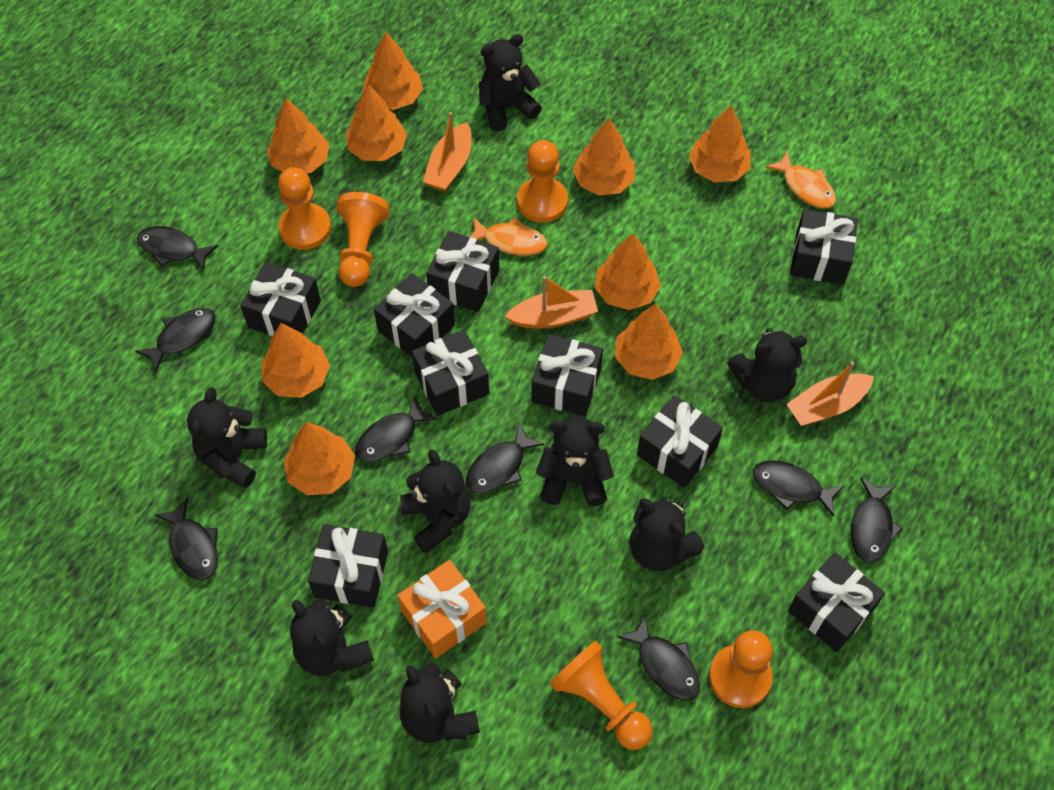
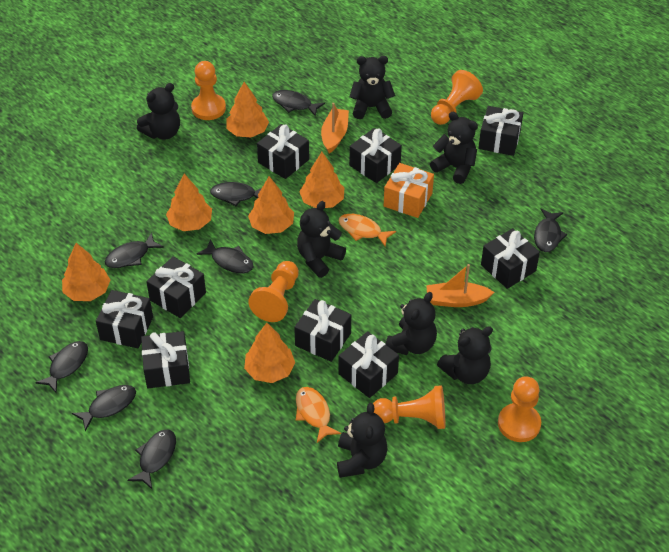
black teddy bear: [187,387,267,488] [290,599,374,676] [400,449,471,553] [400,663,480,743] [479,34,542,131] [536,416,614,506] [629,498,704,571] [727,328,807,403] = 8 -> [137,83,180,140] [297,201,346,278] [337,403,388,478] [349,56,395,119] [386,292,437,355] [430,112,478,184] [437,326,493,384] = 7
orange boat: [423,112,472,191] [504,276,598,329] [786,362,874,426] = 3 -> [321,103,349,153] [426,264,495,307] = 2
orange tree: [262,323,330,398] [267,98,329,174] [284,422,355,495] [346,84,407,161] [362,32,423,110] [573,119,635,196] [595,233,661,310] [615,304,683,380] [689,106,751,183] = 9 -> [62,243,110,301] [166,174,212,231] [226,82,269,138] [244,323,295,383] [248,176,294,234] [299,152,344,208] = 6

